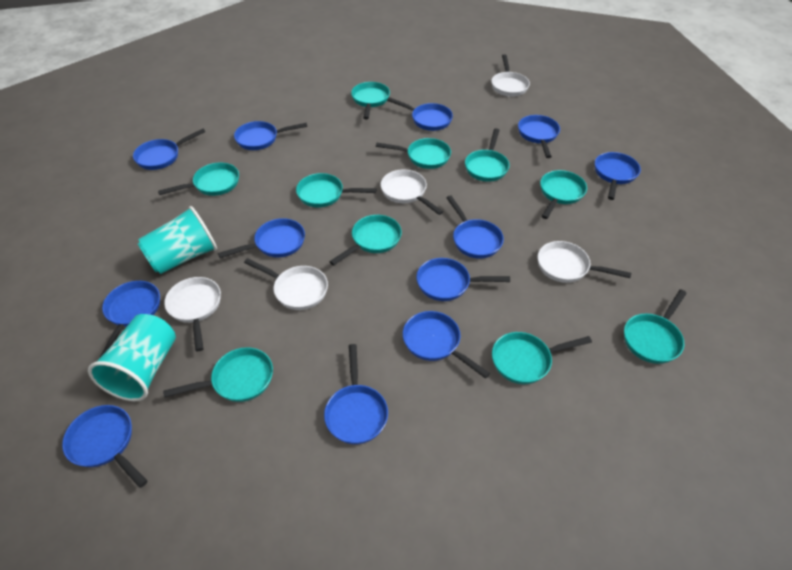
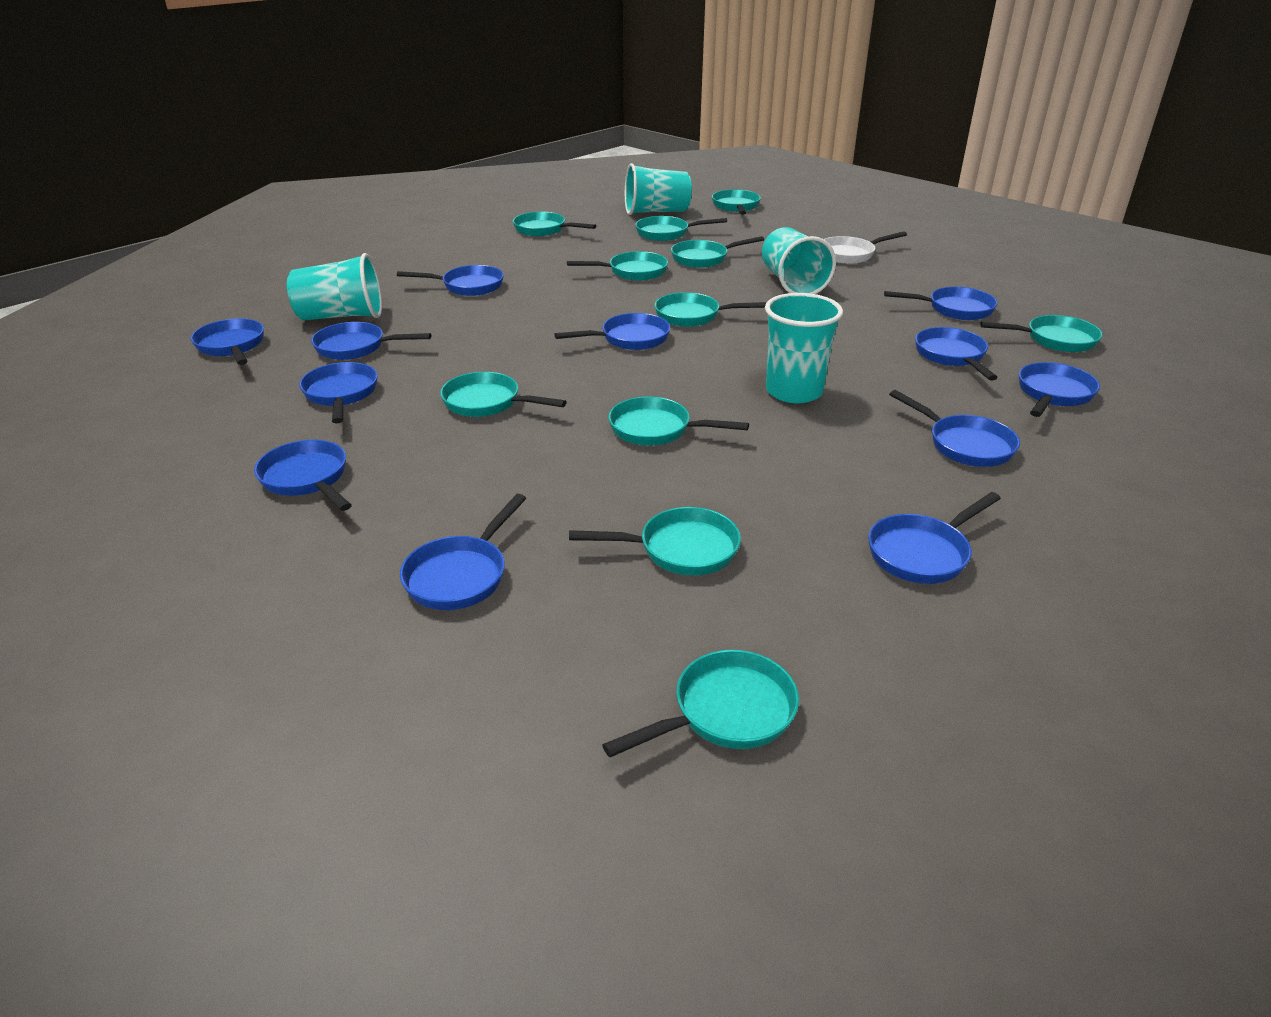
turquoise cup: [88,314,176,401] [138,206,217,274] = 2 -> [287,253,382,320] [625,163,692,215] [762,227,836,294] [765,293,843,403] = 4
turquoise pan: [158,162,239,196] [163,347,273,402] [296,173,376,208] [329,215,402,266] [351,82,390,119] [376,138,451,169] [465,128,510,182] [492,332,592,384] [540,170,587,219] [624,289,687,364] = 10 -> [440,372,567,417] [513,212,596,236] [567,251,668,281] [569,507,741,575] [602,650,799,757] [608,397,749,446] [635,216,727,241] [655,292,767,327] [671,236,764,268] [712,189,761,215] [980,315,1103,352] = 11
white pan: [164,277,221,351] [244,258,328,310] [381,170,443,215] [491,54,530,96] [538,241,631,283] = 5 -> [824,231,907,264] = 1

